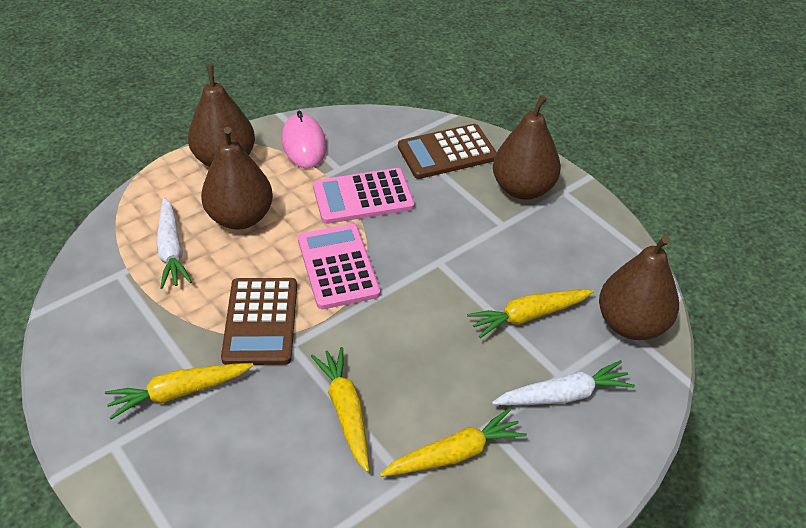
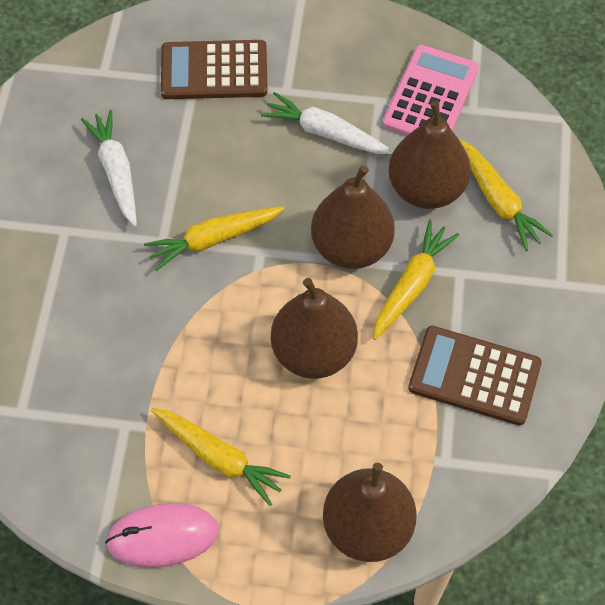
pink calculator: [298,224,381,309] [313,168,415,224] = 2 -> [383,45,479,136] = 1

